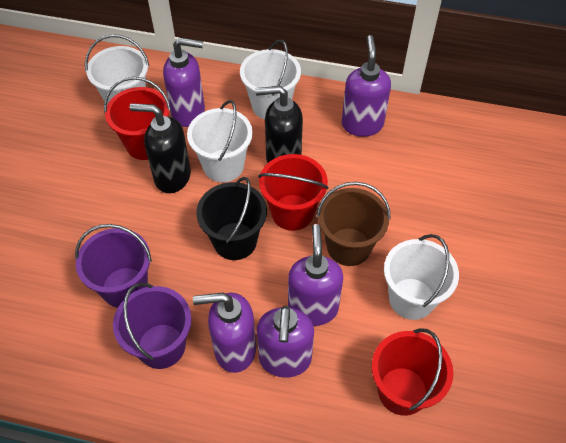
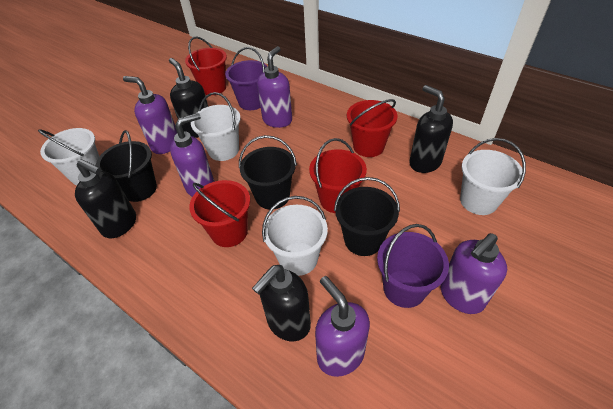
black bucket: [196,177,267,260] = 1 -> [96,130,157,202] [239,135,297,209] [334,177,400,256] = 3
black soap dispenser: [130,103,191,193] [255,86,303,163] = 2 -> [75,159,136,238] [169,58,208,138] [252,265,311,341] [409,85,453,173] = 4
brown bucket: [317,182,390,266] = 1 -> none = 0
red bucket: [104,77,171,160] [258,154,329,231] [372,328,453,416] = 3 -> [185,36,227,95] [189,180,250,247] [309,138,367,213] [347,99,397,157] = 4

